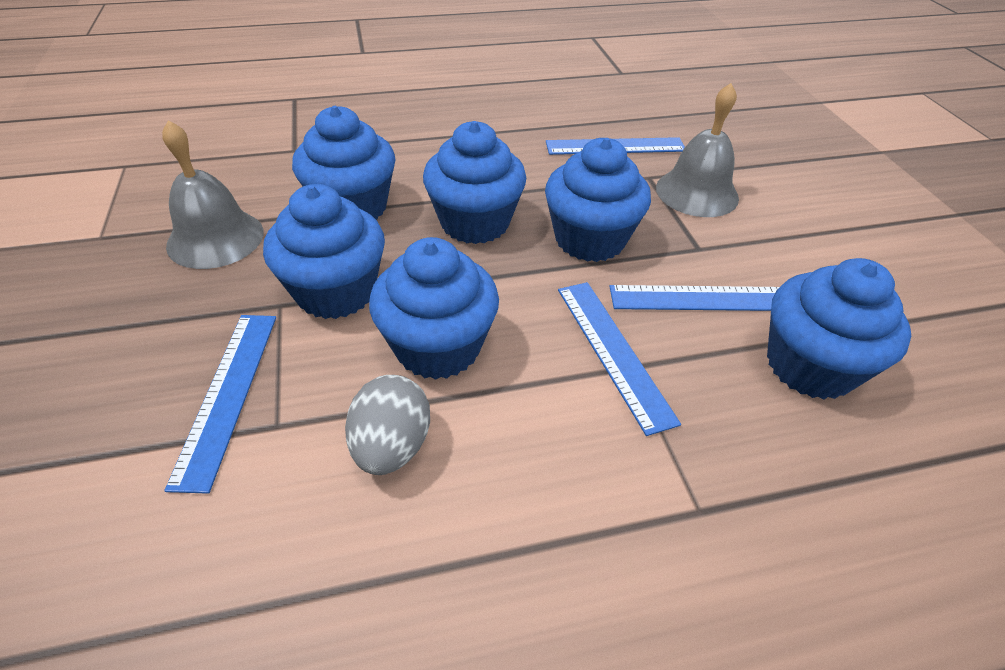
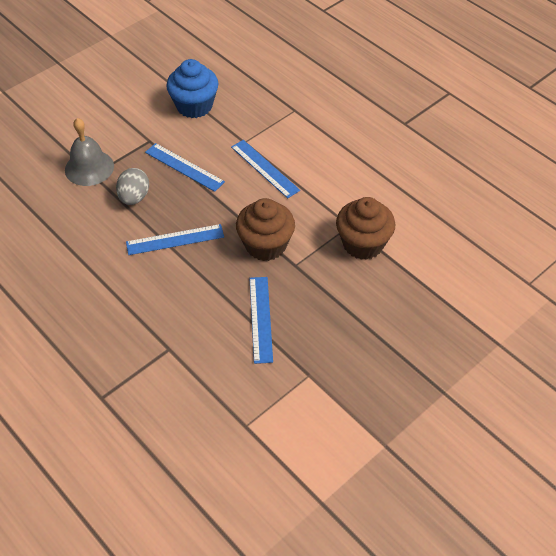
blue cupcake: [263,184,385,319] [292,106,396,220] [369,237,499,380] [423,121,526,244] [545,138,651,262] [767,258,911,399] = 6 -> [166,59,218,118] = 1
brown cupcake: none = 0 -> [236,198,295,261] [336,197,395,260] = 2
grey bell: [162,120,264,269] [656,83,739,217] = 2 -> [65,118,114,186] = 1

